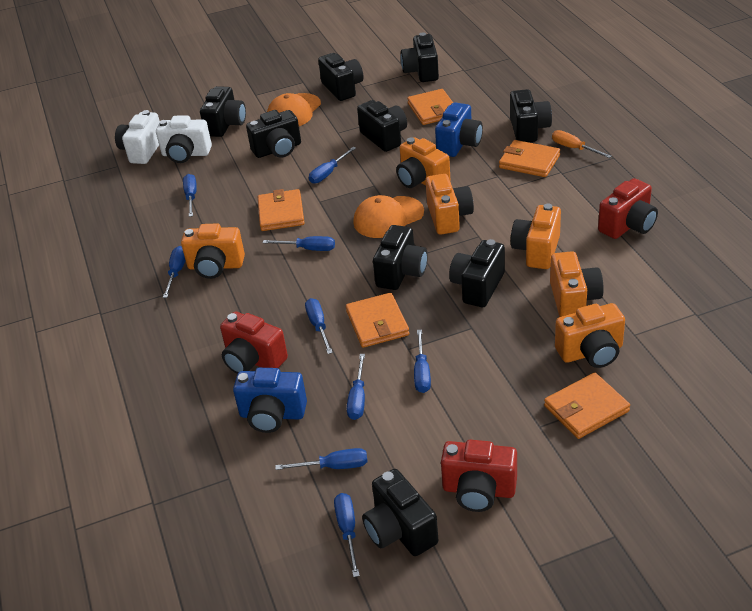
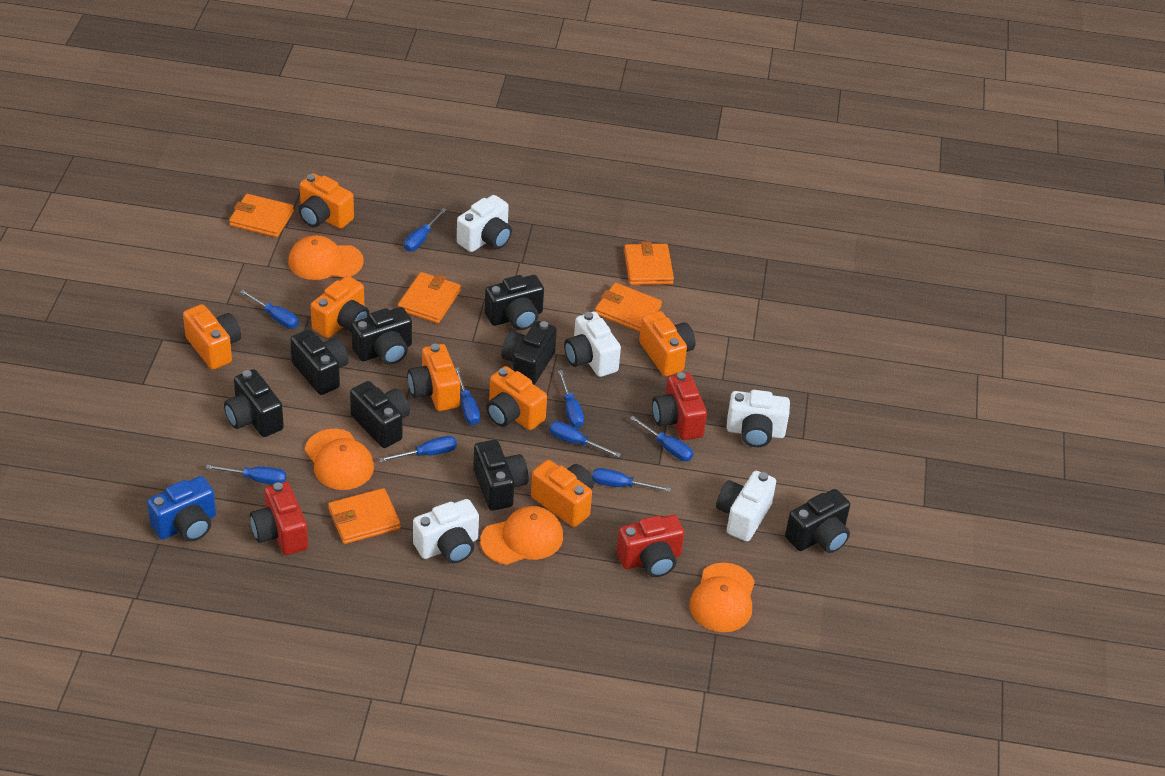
black camera: [200,86,246,137] [246,110,301,158] [318,53,363,101] [357,100,407,152] [362,469,438,556] [373,225,428,290] [401,32,439,82] [449,239,505,307] [510,89,552,142] = 9 -> [224,369,284,437] [290,329,349,395] [350,381,410,448] [352,307,412,365] [473,440,528,511] [485,275,544,330] [502,321,557,385] [785,489,850,553] = 8
blue camera: [233,368,307,433] [435,102,483,157] = 2 -> [147,476,216,541] = 1
orange camera: [181,223,245,279] [396,137,450,188] [426,174,474,235] [511,203,561,269] [550,251,604,317] [555,303,625,368] = 6 -> [183,304,241,370] [299,173,354,229] [311,276,369,338] [408,344,460,411] [486,366,547,430] [531,460,594,527] [639,311,696,376] = 7
orange cap: [267,93,321,126] [353,195,424,238] = 2 -> [288,235,364,280] [305,429,374,490] [480,506,563,565] [690,563,755,632] = 4
orange screwdriver: [552,130,611,158] = 1 -> none = 0
white camera: [115,110,159,164] [156,115,212,163] = 2 -> [413,499,479,563] [457,195,512,252] [564,312,621,377] [716,471,776,542] [727,390,790,447] = 5

